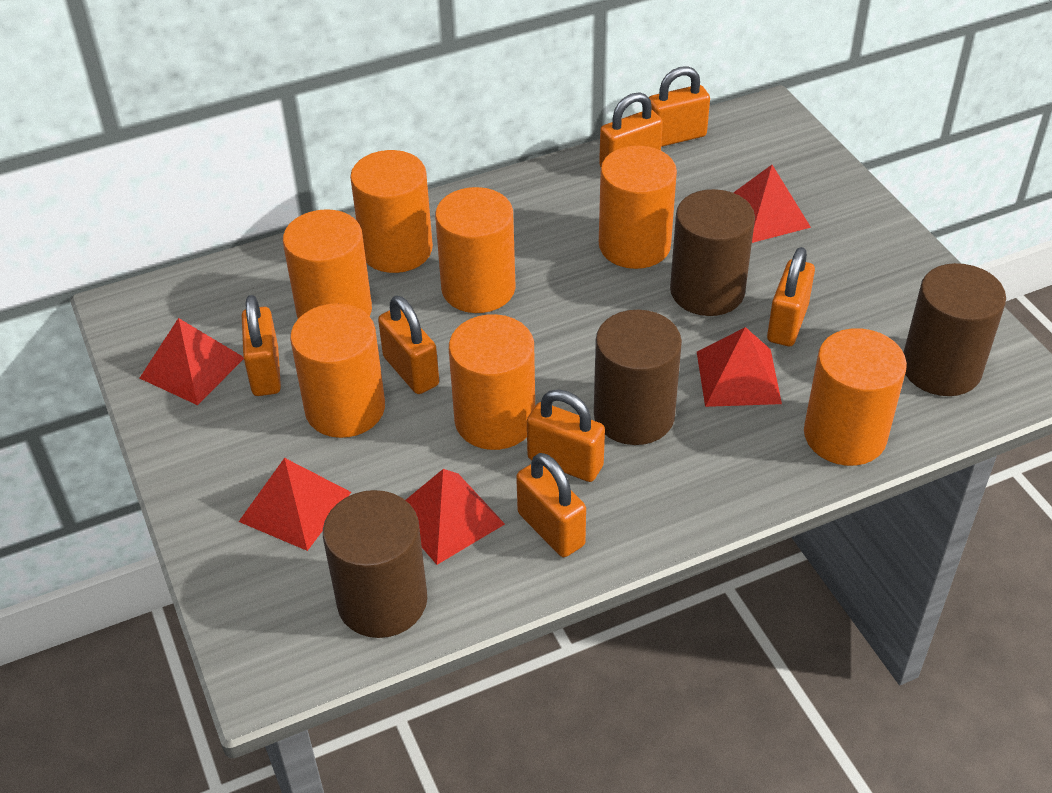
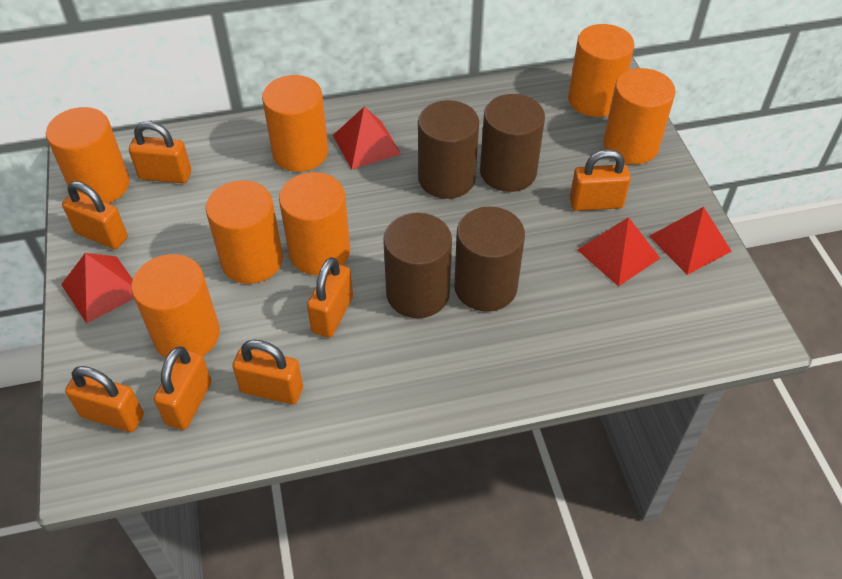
red pyramid: [140,318,244,405] [239,458,351,551] [405,469,505,565] [697,327,782,407] [733,165,811,243] = 5 -> [61,253,134,324] [333,107,401,170] [577,217,660,287] [649,207,732,275] = 4

